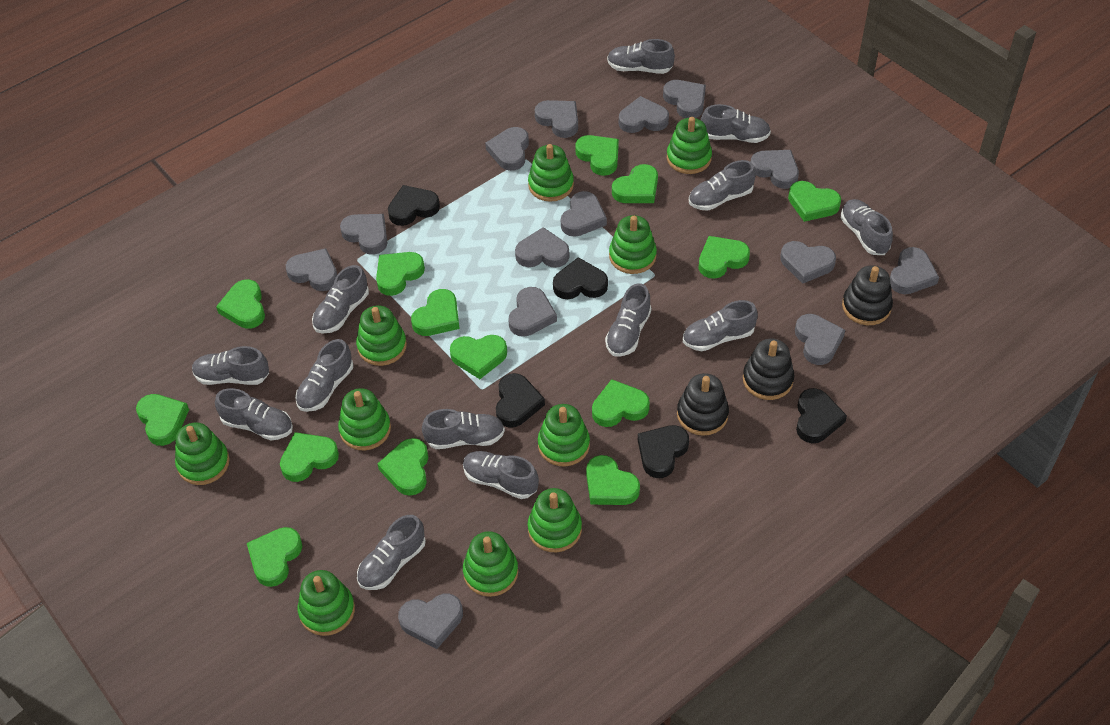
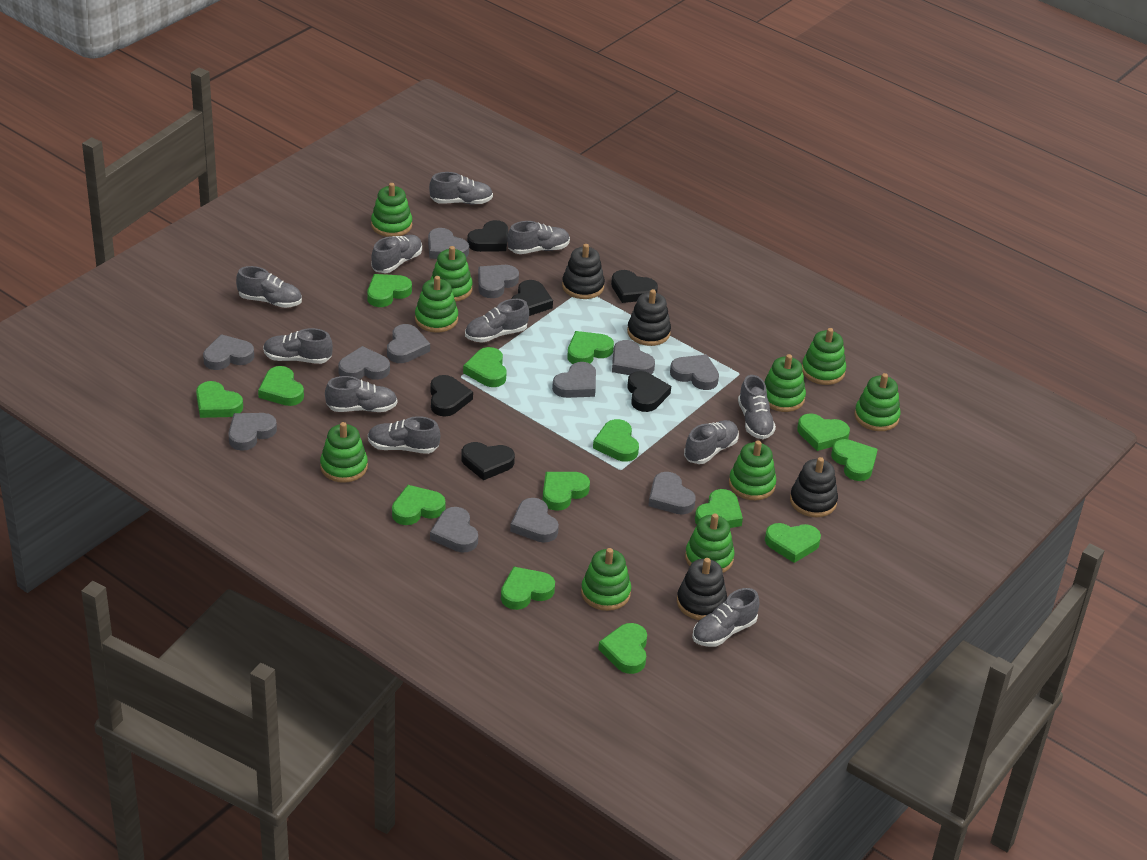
black heart: [388,185,440,226] [496,373,545,428] [553,257,608,299] [638,425,689,478] [796,388,847,443] = 5 -> [430,375,473,416] [461,442,515,480] [467,220,508,252] [511,280,553,316] [611,270,658,303] [627,371,671,412] = 6
black stacking toy: [677,373,729,436] [743,339,794,400] [842,265,893,325] = 3 -> [562,244,605,299] [627,289,671,346] [677,558,727,620] [790,457,838,517] = 4
grey heart: [286,248,337,291] [340,214,387,255] [398,594,463,649] [485,127,529,171] [508,287,557,337] [515,227,569,268] [535,100,578,138] [561,191,607,237] [619,96,669,133] [663,80,706,118] [751,150,799,189] [780,241,836,284] [795,314,845,365] [890,247,939,294] = 14 -> [203,334,254,370] [228,413,277,451] [338,346,390,380] [387,324,430,363] [428,228,469,259] [430,507,478,552] [478,265,519,298] [510,498,559,543] [552,362,596,398] [612,340,655,375] [648,472,696,515] [670,355,719,390] = 12
grey shoe: [192,346,269,385] [215,388,293,440] [295,339,353,412] [312,265,369,334] [357,515,426,590] [422,409,505,449] [463,451,539,499] [605,283,652,357] [607,39,675,74] [683,300,758,351] [689,160,756,211] [701,104,771,143] [841,199,893,255] = 13 -> [236,266,302,308] [263,328,333,364] [325,376,398,412] [368,416,440,454] [371,235,422,273] [429,172,493,204] [465,299,529,343] [507,221,570,254] [684,420,739,464] [692,588,759,647] [738,375,776,439] = 11

